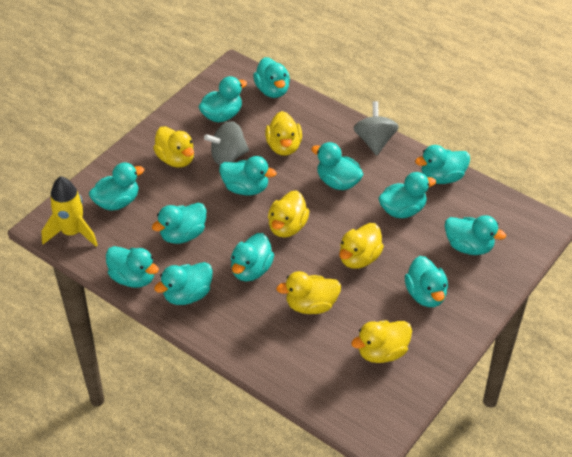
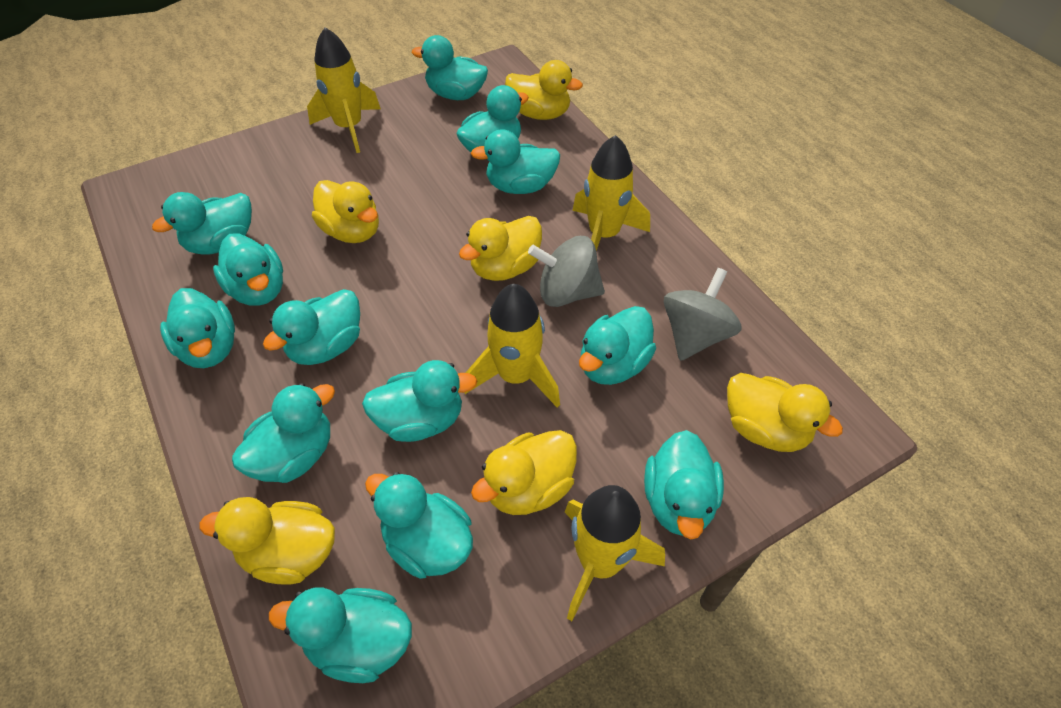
yellow rocket: [41,176,98,247] = 1 -> [307,27,381,153] [464,284,560,408] [565,485,665,621] [572,135,650,251] = 4

